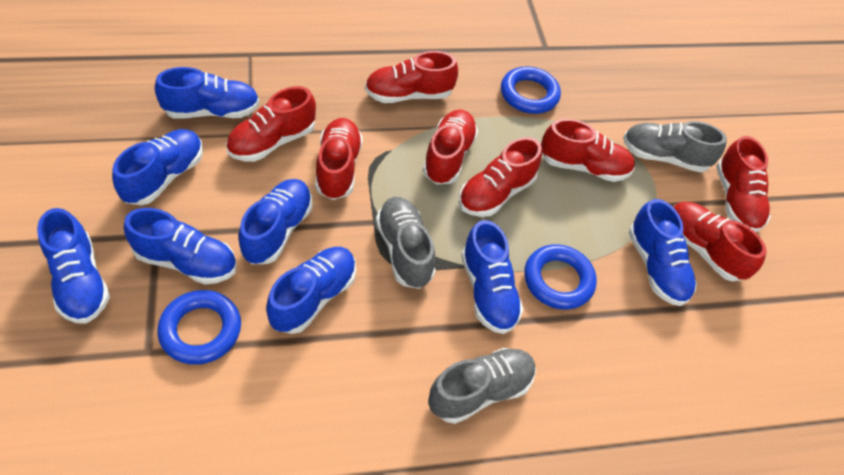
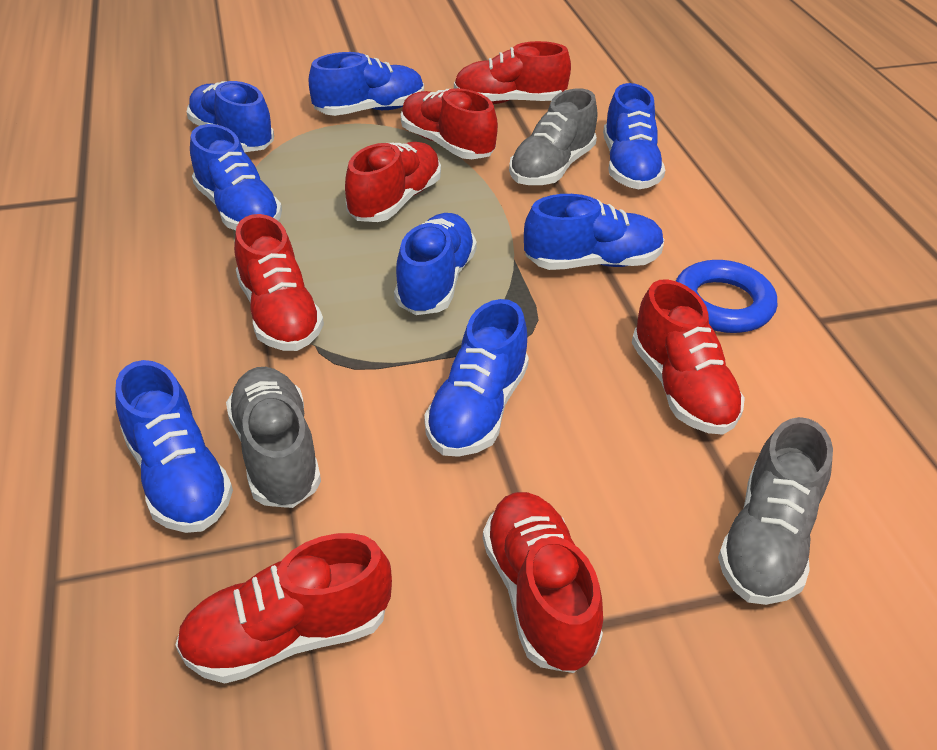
blue ring: [157,290,241,365] [501,66,561,114] [524,244,597,310] = 3 -> [676,260,777,333] = 1
red shoe: [226,86,316,161] [315,118,363,200] [365,51,458,103] [423,110,478,184] [459,137,542,217] [541,119,635,182] [673,202,766,281] [716,136,771,232] = 8 -> [175,533,392,683] [234,214,324,351] [345,142,441,222] [401,88,498,159] [454,41,571,104] [483,492,603,673] [632,279,745,435] = 7

